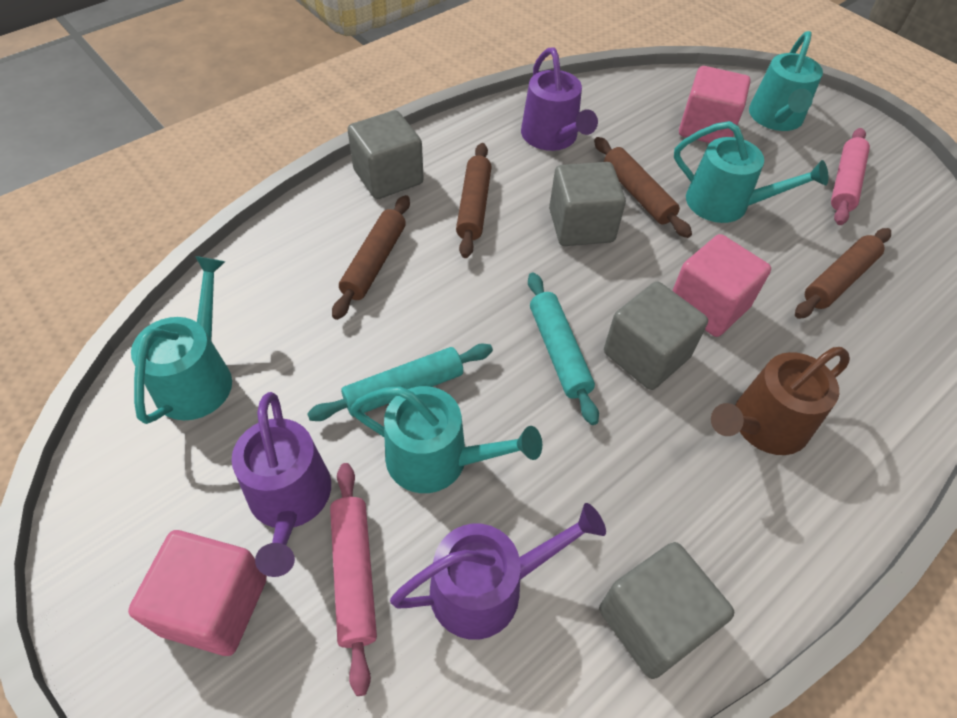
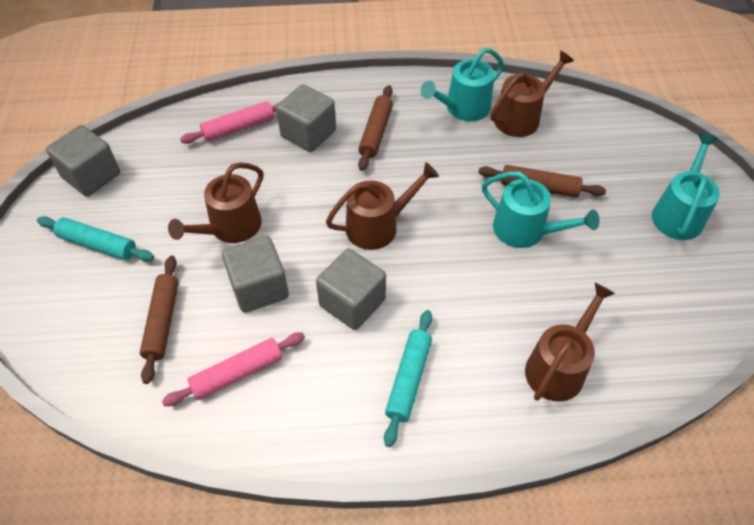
brown rolling pin: [332,195,410,320] [456,143,491,258] [594,137,692,238] [795,228,891,319] = 4 -> [140,256,179,384] [358,85,393,171] [478,165,606,197] = 3
brown watering can: [711,347,850,455] = 1 -> [168,162,263,243] [326,162,439,250] [490,50,574,137] [525,283,615,402] = 4
pink cube: [128,530,267,656] [672,234,771,337] [679,66,751,143] = 3 -> none = 0
purple watering can: [231,392,331,577] [390,503,606,640] [521,48,598,151] = 3 -> none = 0
turquoise watering can: [131,256,232,424] [351,386,542,493] [674,121,828,223] [749,31,823,131] = 4 -> [421,48,504,121] [482,171,600,248] [652,134,720,240] = 3

